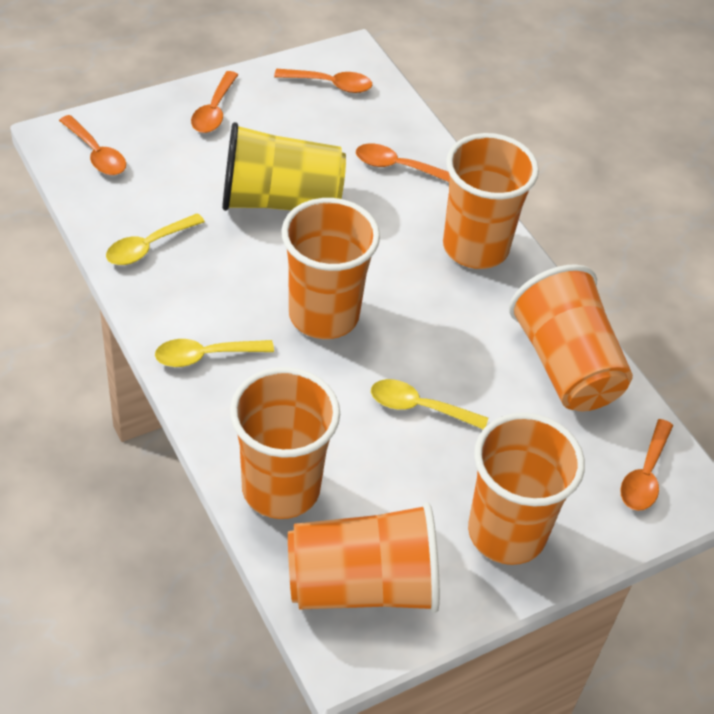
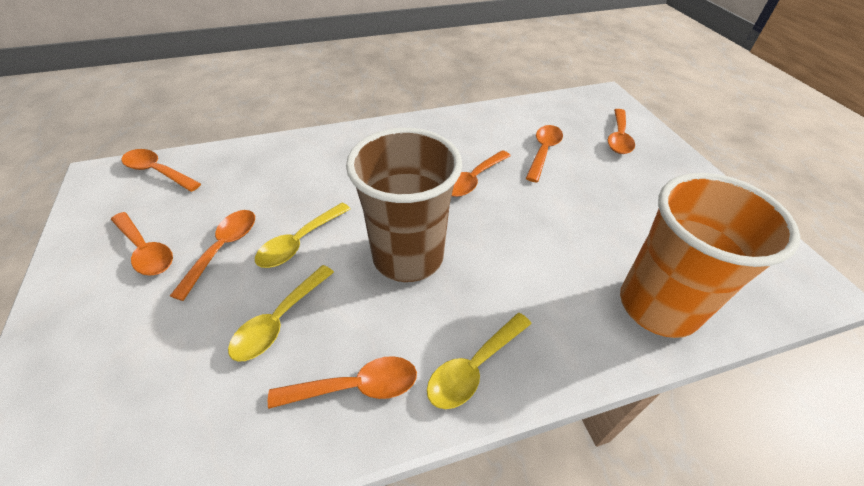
brown cup: none = 0 -> [346,128,462,282] = 1
orange cup: [230,367,340,519] [281,198,380,339] [288,502,440,613] [443,133,539,269] [468,413,585,565] [509,264,633,411] = 6 -> [620,173,800,338] = 1
orange spoon: [59,115,126,175] [191,71,238,133] [274,69,372,93] [356,144,449,182] [620,419,673,511] = 5 -> [111,212,173,276] [122,149,201,192] [170,210,255,301] [268,356,417,409] [452,150,511,197] [526,125,563,182] [608,109,635,154] = 7
yellow cup: [222,122,346,211] = 1 -> none = 0

